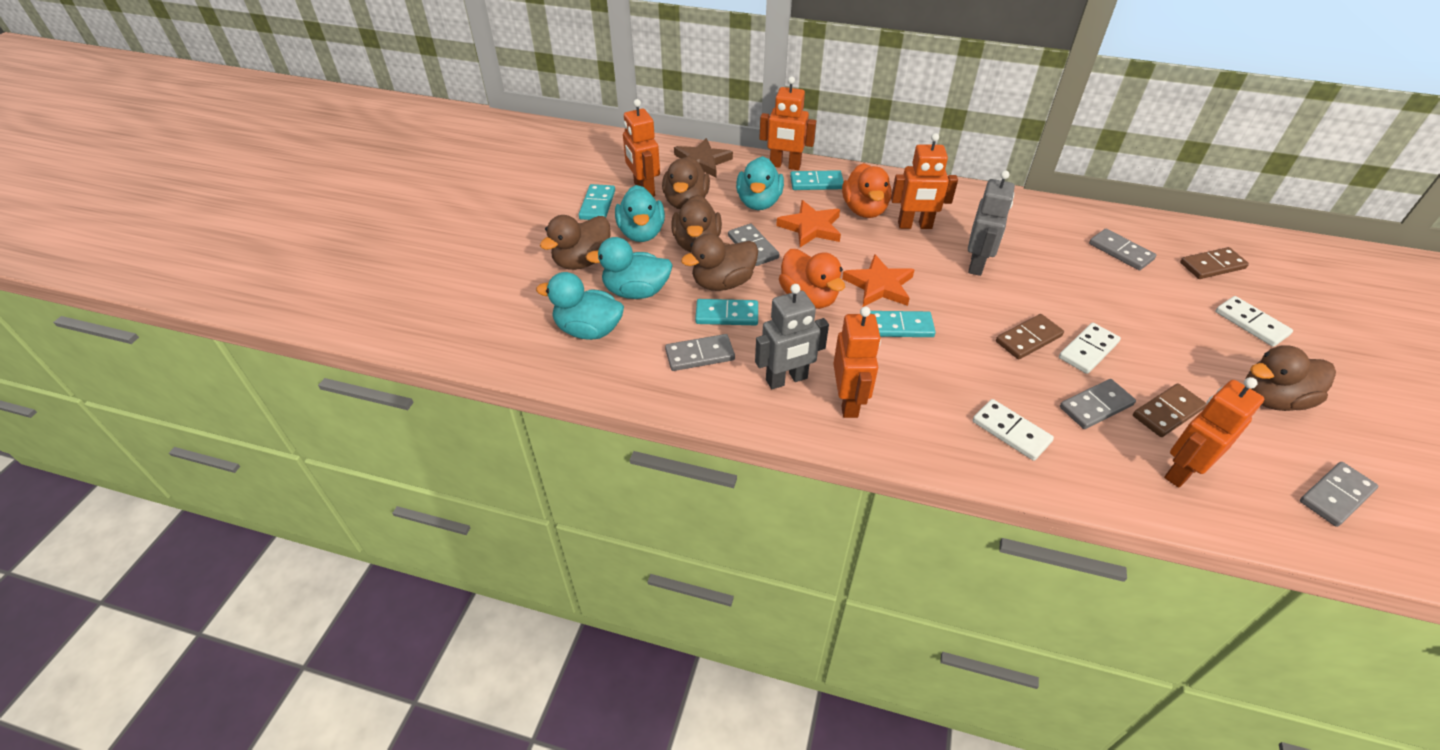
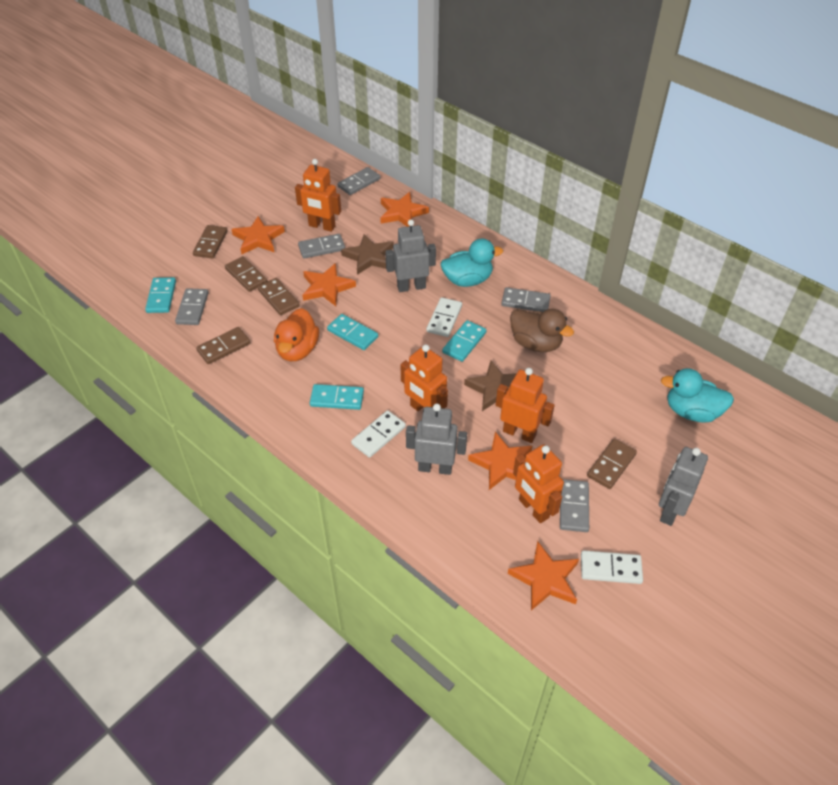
brown domino: [996,314,1064,360] [1133,383,1206,437] [1180,247,1249,279] = 3 -> [193,225,228,258] [196,327,251,364] [225,256,267,292] [257,278,300,315] [587,438,637,489] = 5
brown duck: [540,215,611,270] [662,156,710,209] [671,195,722,252] [681,234,758,291] [1246,345,1336,411] = 5 -> [510,309,574,352] = 1
brown star: [674,138,733,178] = 1 -> [341,234,394,275] [464,361,517,411] = 2
grey robot: [755,284,829,389] [968,170,1015,276] = 2 -> [385,219,436,292] [406,403,467,475] [659,447,708,526] = 3
orange duck: [779,249,845,309] [842,163,892,218] = 2 -> [274,308,319,361] = 1
orange robot: [623,99,660,197] [759,76,816,170] [833,307,881,418] [891,133,958,229] [1164,377,1264,488] = 5 -> [295,159,341,232] [400,344,448,411] [496,368,554,443] [513,444,564,523] = 4
orange star: [776,200,841,247] [842,254,914,307] = 2 -> [231,216,285,254] [302,263,356,306] [380,192,429,227] [468,432,532,490] [508,541,579,611] = 5
turquoise duck: [536,272,624,340] [586,237,673,299] [615,185,665,242] [736,156,784,210] = 4 -> [441,239,503,287] [661,368,734,423] = 2

